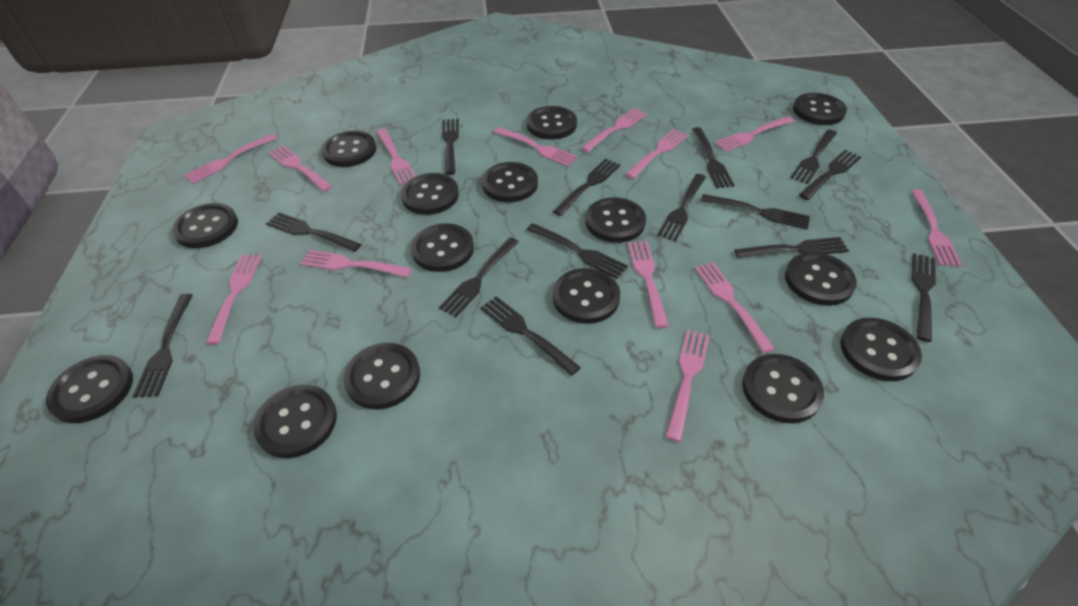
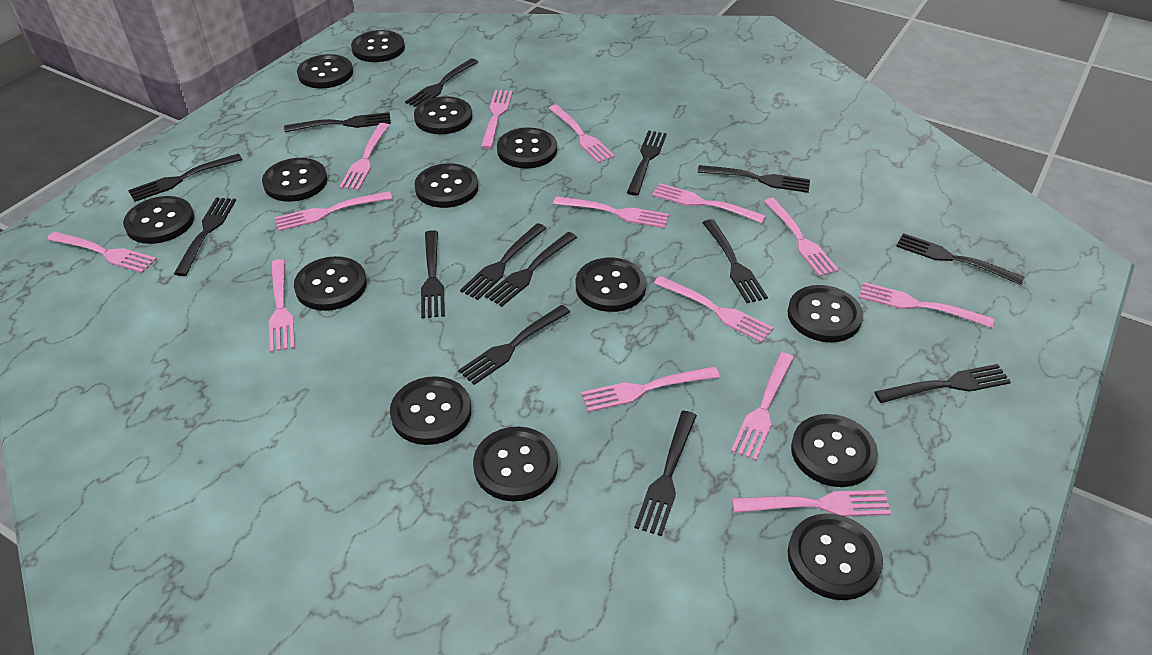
black button: [46,355,133,423] [172,203,238,248] [253,385,337,458] [322,131,376,167] [343,343,420,409] [401,173,459,215] [411,223,474,272] [482,162,538,202] [527,106,577,139] [553,268,620,324] [586,197,646,243] [742,354,824,423] [785,252,857,306] [793,93,847,125] [840,318,922,381] = 15 -> [123,196,194,244] [262,158,327,202] [294,256,367,311] [297,54,353,89] [351,30,405,62] [390,376,471,445] [414,96,472,134] [414,163,478,208] [473,427,558,501] [497,127,557,168] [576,258,646,312] [787,285,863,342] [787,513,883,600] [791,414,878,487] = 14
pink fork: [184,134,277,184] [206,255,261,345] [268,146,332,192] [300,250,412,277] [376,128,416,185] [494,127,577,166] [581,108,647,152] [625,129,688,179] [627,241,669,328] [666,329,710,442] [695,262,775,353] [715,116,795,152] [911,189,962,267] = 13 -> [47,232,157,273] [269,259,295,352] [275,191,392,231] [340,123,390,190] [481,90,513,149] [548,105,615,163] [553,196,669,228] [581,366,720,412] [652,183,766,223] [654,276,774,343] [731,352,794,461] [732,490,892,516] [764,198,839,276] [859,282,994,328] = 14

